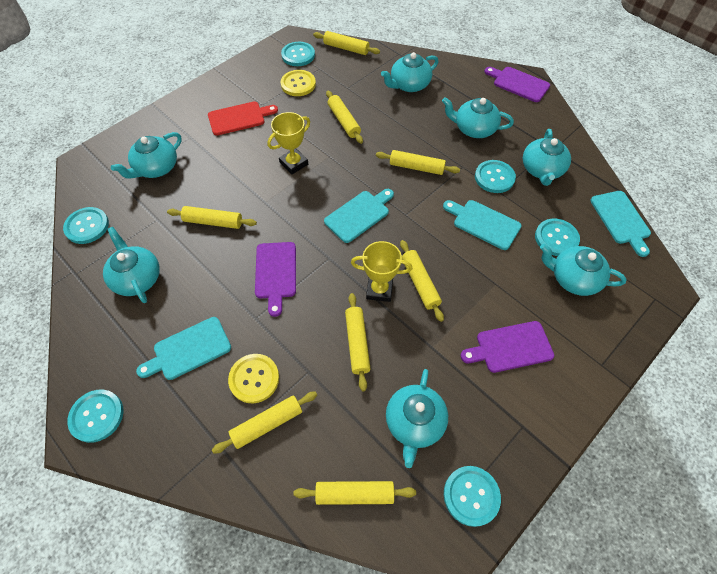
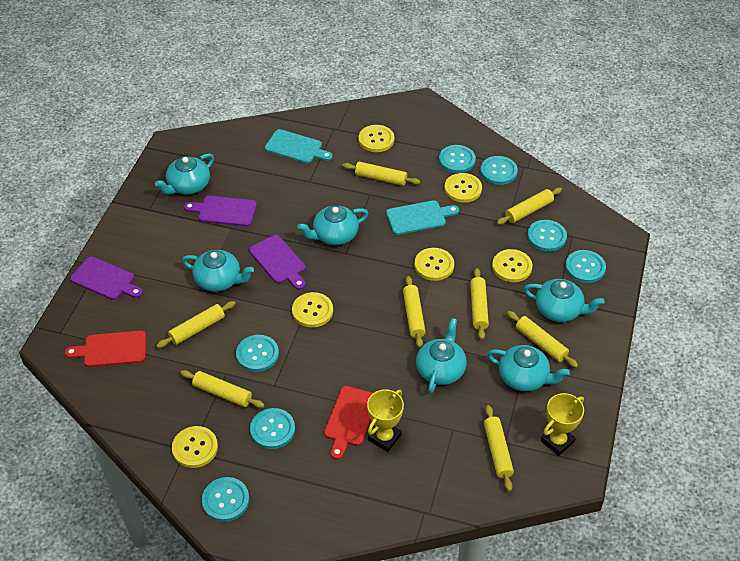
red cutting board: [208,101,278,135] = 1 -> [65,331,146,367] [324,386,373,460] = 2
turquoise button: [63,207,109,244] [67,390,123,443] [281,42,315,66] [444,466,501,527] [475,160,516,193] [535,218,580,256] = 6 -> [202,477,249,522] [236,335,279,372] [250,408,295,449] [439,145,476,173] [480,156,518,185] [527,220,567,251] [565,250,606,283] = 7
turquoise cutting board: [136,317,231,380] [324,189,394,243] [443,200,522,250] [590,191,651,257] = 4 -> [265,129,333,163] [386,200,459,235] = 2
turquoise teapot: [103,227,160,303] [111,132,182,179] [381,52,438,92] [386,369,448,468] [442,97,514,138] [523,129,571,186] [540,244,627,296] = 7 -> [155,153,214,194] [182,250,254,292] [298,205,369,245] [416,318,467,393] [487,345,570,391] [524,279,604,322] = 6
yellow button: [228,354,279,403] [281,70,316,96] = 2 -> [172,426,218,468] [292,292,333,327] [358,125,394,152] [414,248,454,281] [444,173,482,203] [492,249,533,282] = 6

